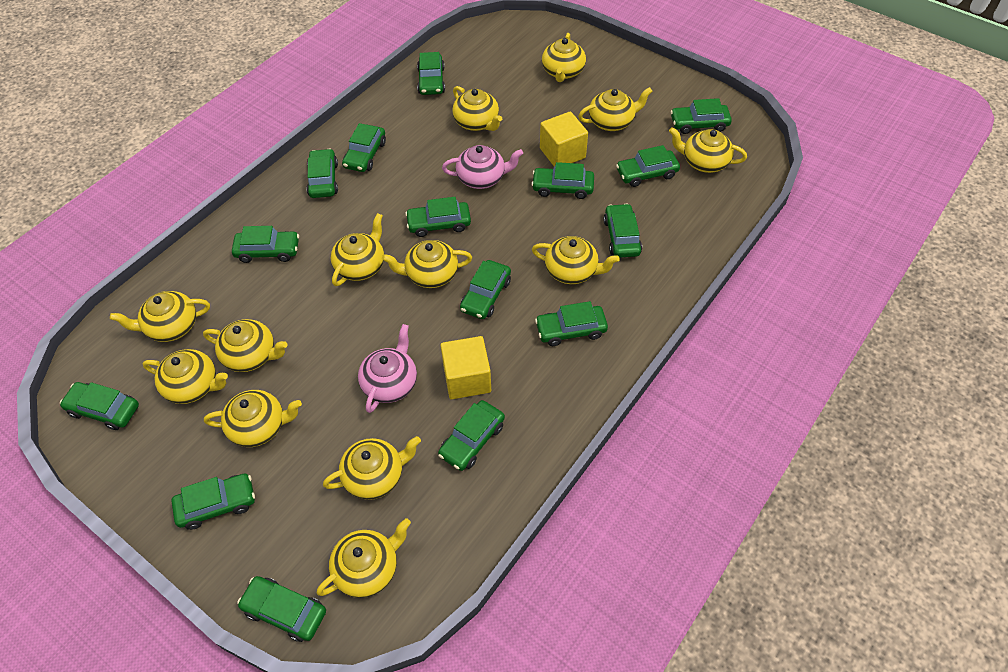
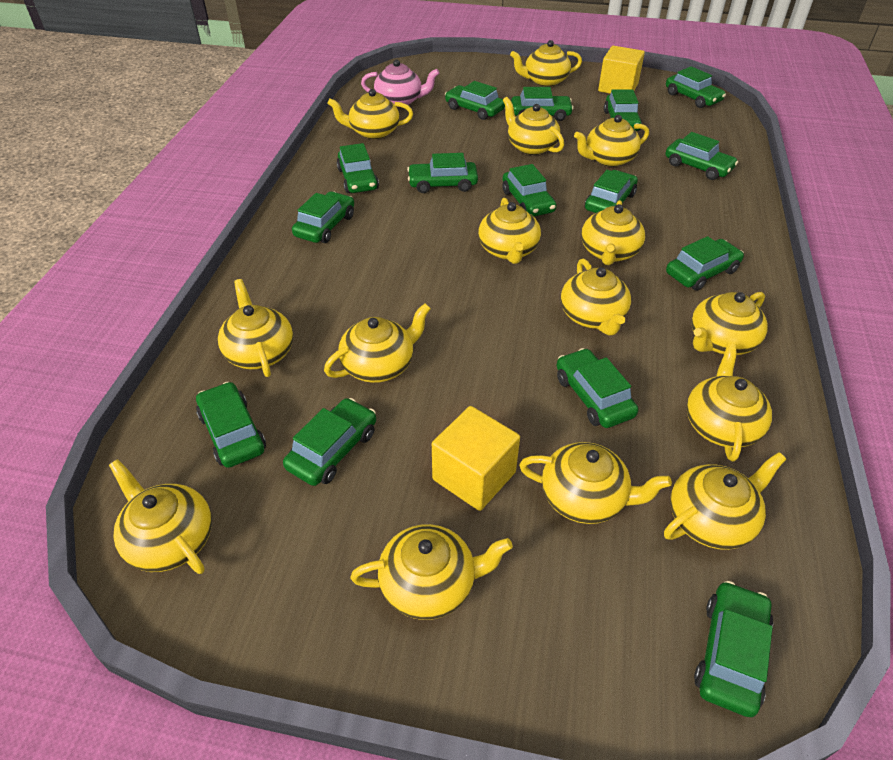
pink teapot: [358,324,417,413] [442,145,523,189] = 2 -> [361,59,439,108] = 1
yellow teapot: [110,291,210,342] [143,349,228,404] [203,319,288,372] [204,390,302,447] [317,518,411,598] [323,436,421,500] [331,213,384,286] [382,240,472,288] [452,86,502,131] [532,236,620,284] [542,33,586,82] [578,87,653,131] [669,127,747,173] = 13 -> [109,459,212,574] [218,279,293,377] [324,303,431,383] [327,89,413,139] [350,524,513,620] [478,198,541,264] [503,97,564,155] [510,40,582,87] [519,442,672,524] [561,259,631,335] [574,115,649,167] [581,200,645,265] [664,452,786,550] [687,343,772,462] [691,292,768,355] = 15

